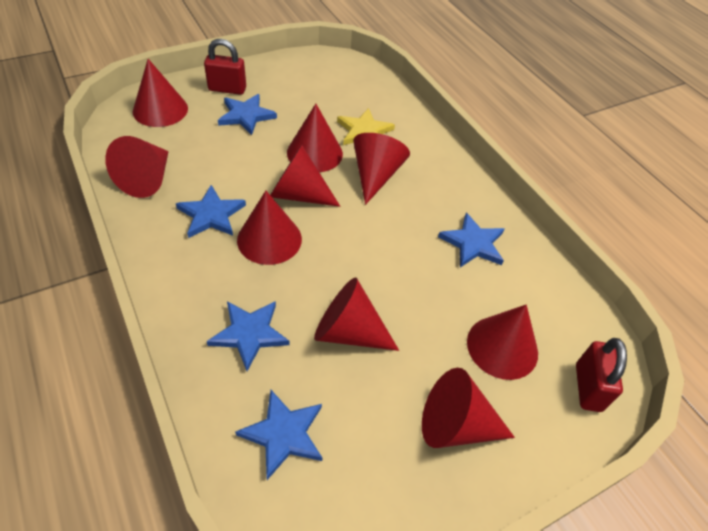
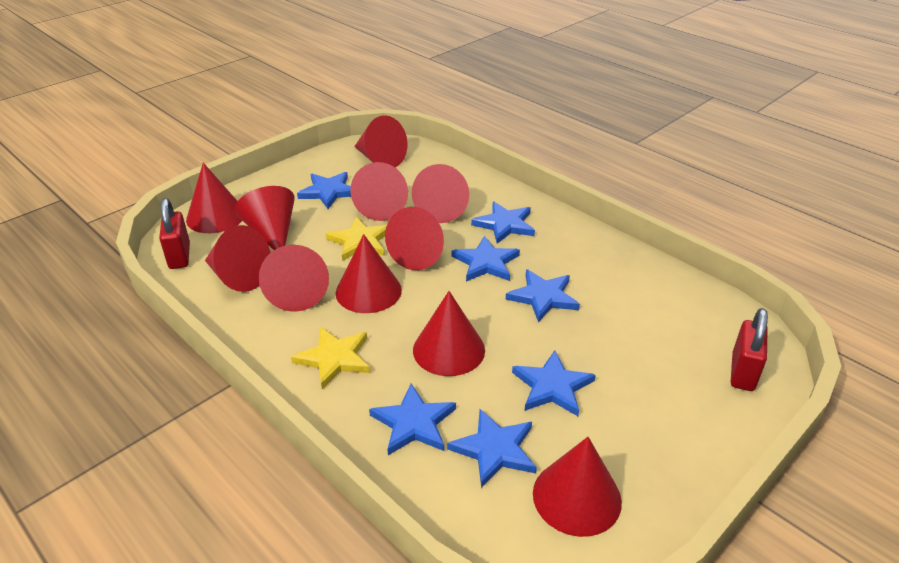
blue star: [176,185,246,238] [207,301,290,371] [218,94,277,135] [235,390,322,480] [438,213,504,268] = 5 -> [297,172,351,209] [369,383,456,455] [447,409,537,488] [452,236,520,281] [471,201,535,244] [506,269,580,322] [512,350,596,416] = 7
red cone: [105,136,169,198] [133,59,188,127] [237,191,302,265] [270,145,340,207] [287,104,343,172] [314,277,399,351] [353,133,410,205] [422,368,515,448] [467,305,538,380] = 9 -> [186,163,242,233] [205,225,271,292] [235,186,295,250] [259,245,329,312] [336,234,402,313] [351,162,408,221] [354,115,407,167] [385,207,444,270] [412,164,469,223] [413,291,485,376] [533,437,622,537] = 11
yellow star: [337,108,395,145] = 1 -> [291,327,370,389] [326,217,387,261] = 2

